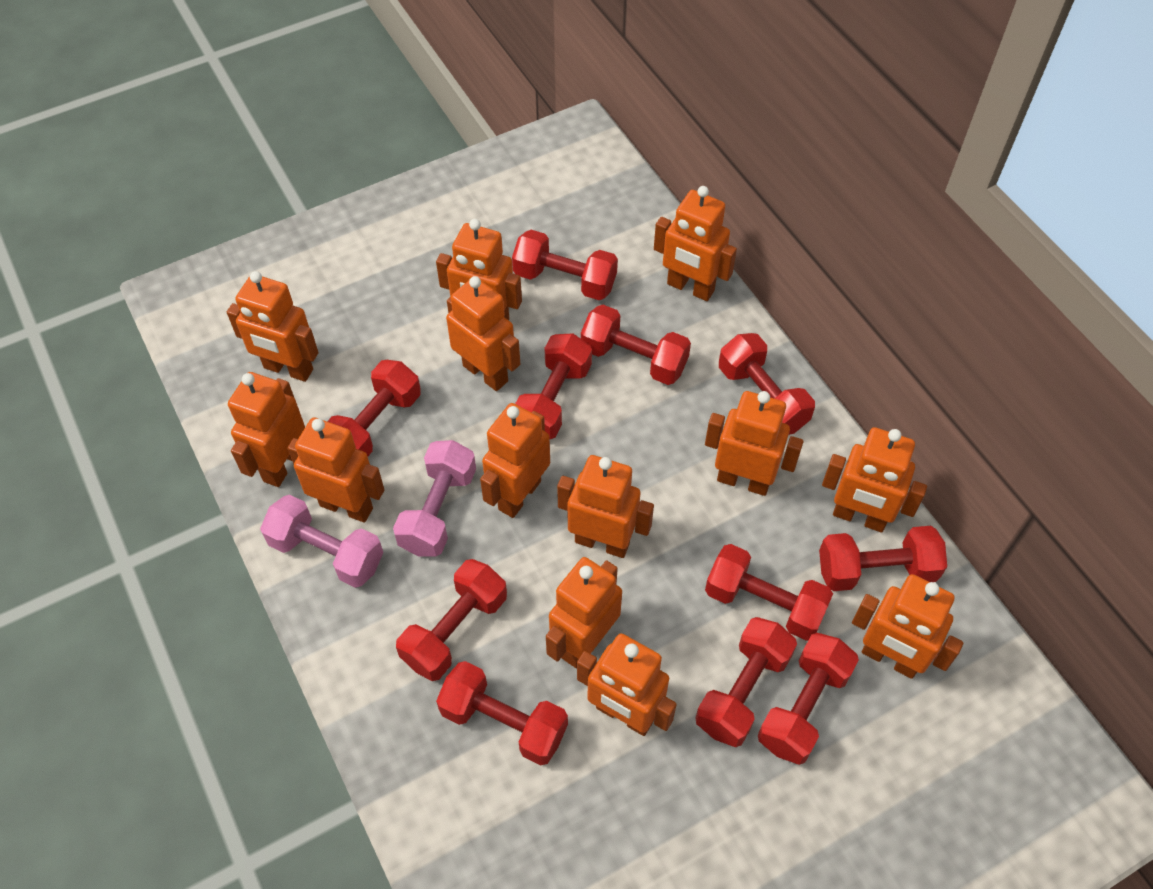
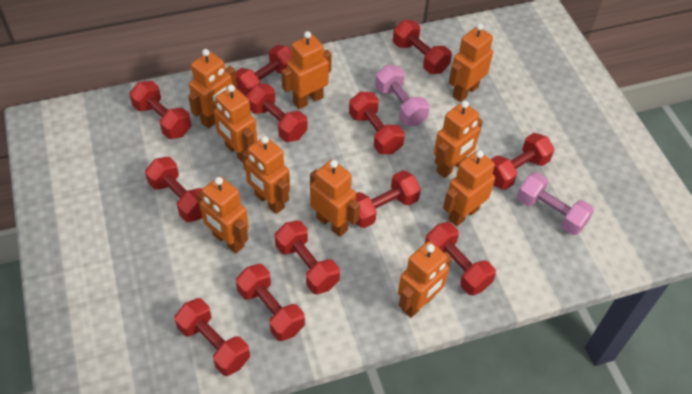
orange robot: [227,271,319,382] [228,372,305,487] [287,417,384,523] [436,219,522,320] [446,276,520,391] [480,403,550,518] [546,557,622,669] [557,455,654,558] [577,633,677,736] [654,186,737,301] [705,391,804,496] [822,427,927,532] [852,574,963,679] = 13 -> [188,49,237,129] [197,176,249,254] [212,85,257,164] [242,136,290,214] [281,31,332,109] [310,160,360,237] [398,241,452,318] [434,101,483,178] [443,150,495,226] [449,23,493,102] = 10
red dumbbell: [327,360,421,456] [396,559,507,681] [436,661,568,766] [512,230,618,300] [515,334,592,439] [581,305,691,385] [696,617,797,747] [705,544,833,641] [719,333,815,435] [758,633,859,765] [819,526,947,591] = 11 -> [129,81,191,139] [145,157,202,222] [174,298,250,376] [235,45,293,97] [236,264,305,341] [246,84,308,142] [275,221,340,294] [349,92,405,154] [355,170,421,228] [393,20,452,74] [425,222,496,295] [490,133,554,190] = 12

